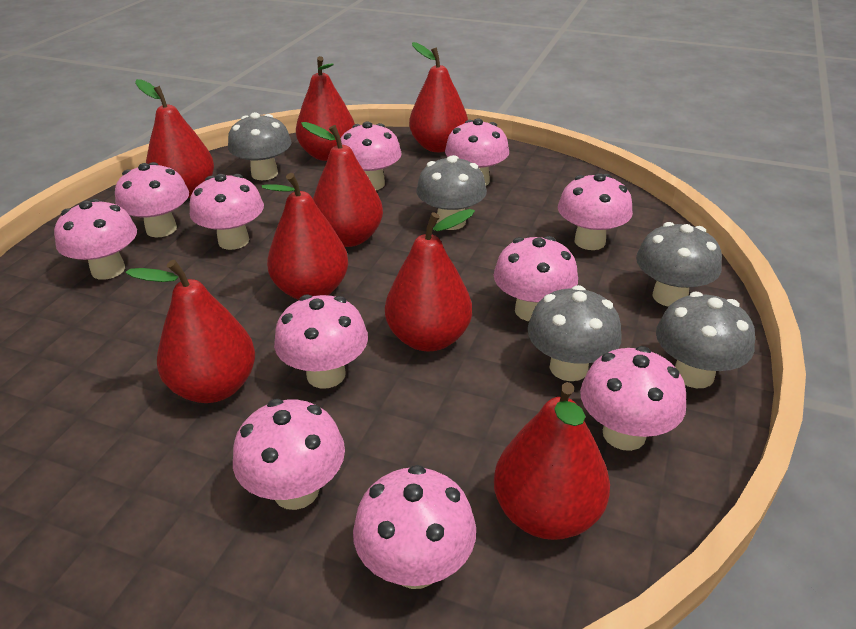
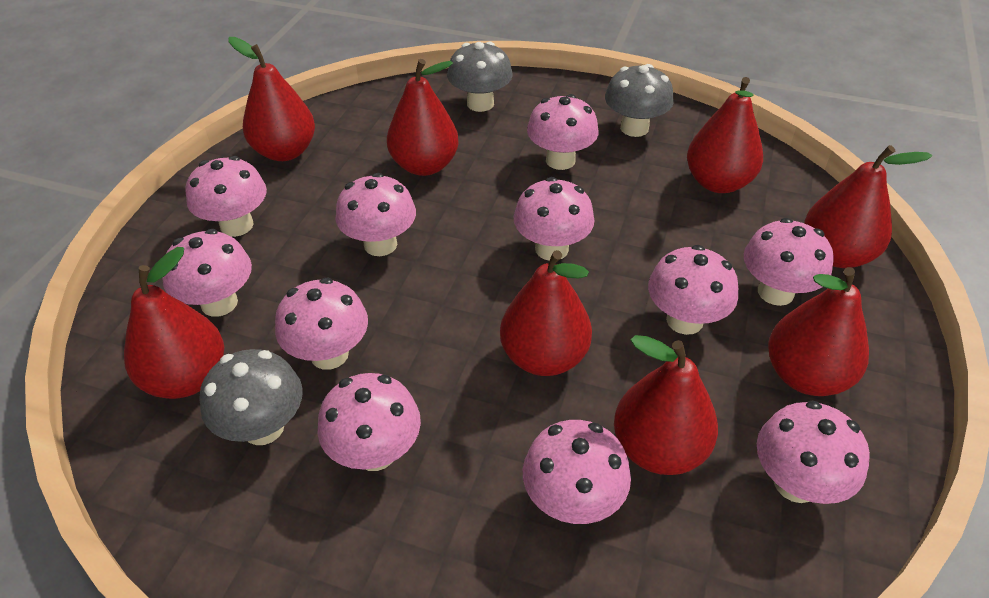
grey mushroom: [228,112,291,180] [416,155,487,230] [527,285,622,381] [636,222,722,307] [656,292,755,388] = 5 -> [199,349,302,445] [447,41,513,112] [605,64,674,137] = 3

